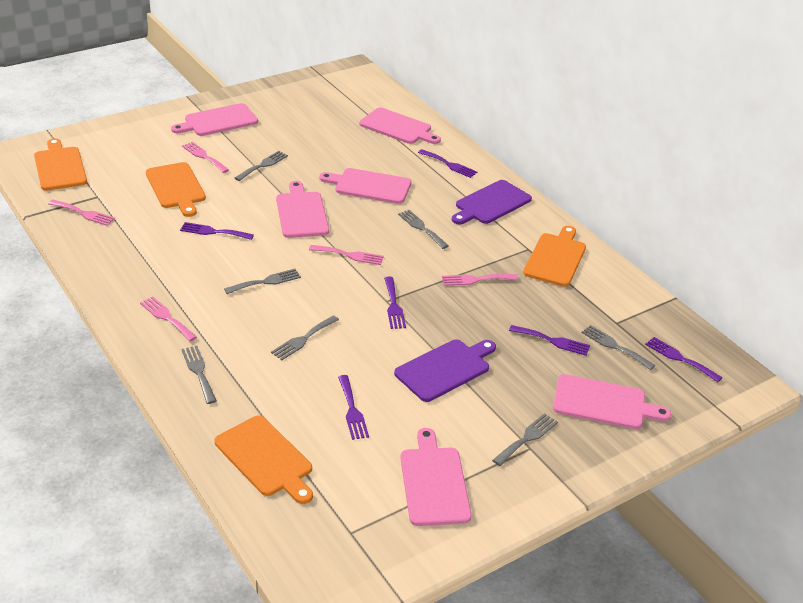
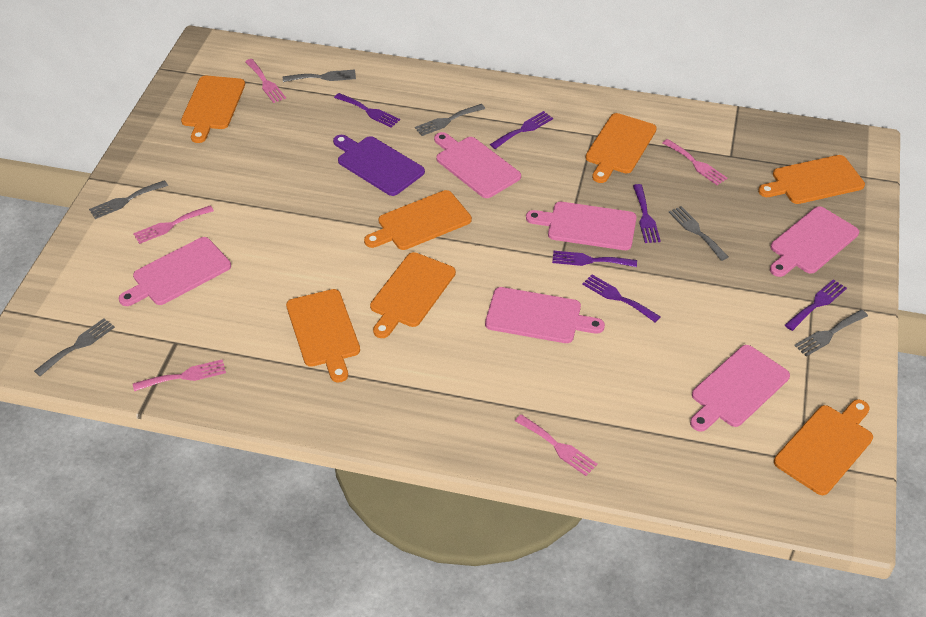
grey fork: [181,346,217,404] [224,269,301,294] [235,151,288,181] [271,315,339,360] [398,210,449,249] [492,413,558,466] [581,325,656,370] = 7 -> [34,318,115,376] [89,180,168,219] [283,70,356,82] [415,104,485,136] [669,206,728,261] [794,310,868,356] = 6
orange cutting board: [34,138,87,191] [146,162,206,217] [214,415,313,504] [523,226,586,287] = 4 -> [181,76,245,143] [286,289,360,383] [364,190,472,250] [370,252,456,338] [585,113,657,183] [758,155,865,204] [774,399,873,495] = 7
purple cutting board: [394,339,496,402] [452,180,532,224] = 2 -> [333,135,425,196] = 1

